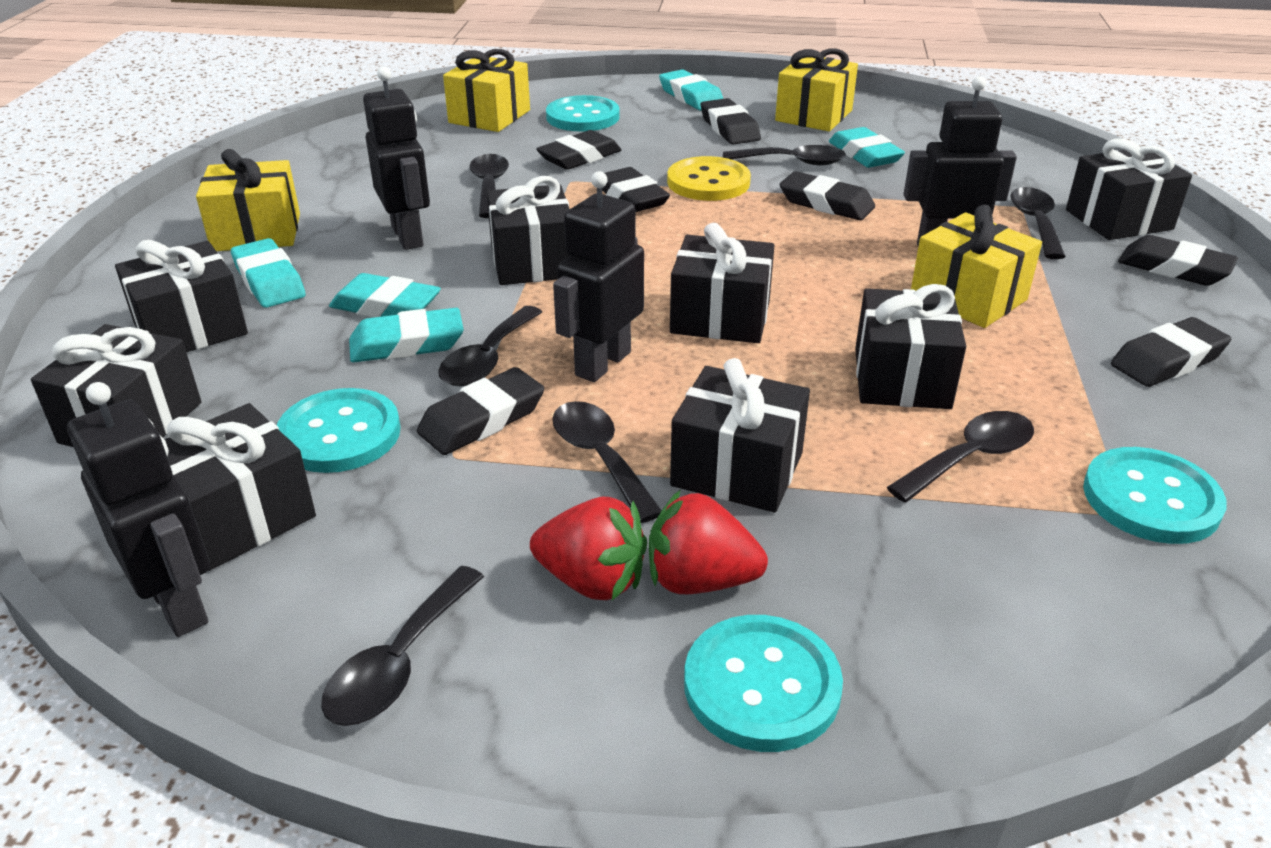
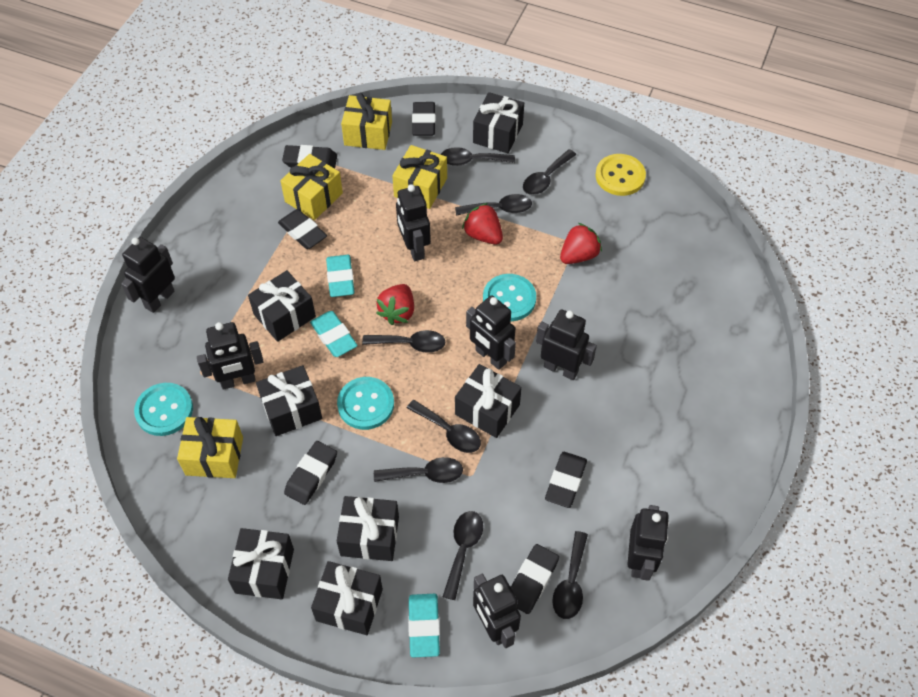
black eraser: [417,367,544,455] [536,130,621,170] [602,167,670,212] [701,98,761,145] [780,171,875,220] [1111,317,1231,387] [1118,235,1238,286] = 7 -> [278,209,327,249] [282,145,337,169] [284,441,337,505] [412,102,436,136] [511,544,559,614] [545,452,587,508] = 6
black gift: [31,324,201,447] [115,240,248,352] [164,403,316,571] [487,176,571,285] [670,223,775,343] [670,358,810,513] [855,284,966,409] [1066,139,1192,240] = 8 -> [228,528,294,599] [248,270,316,342] [256,365,322,436] [311,561,383,635] [337,496,399,561] [455,364,522,438] [473,92,524,153] = 7
black robot: [67,382,210,637] [363,67,430,250] [553,171,644,382] [903,76,1017,247] = 4 -> [121,237,175,313] [197,322,264,390] [396,184,431,261] [466,295,516,370] [473,574,521,648] [536,309,597,380] [627,505,669,581] = 7
black spoon: [321,566,484,726] [438,306,542,386] [469,154,509,218] [552,401,662,523] [723,145,846,165] [887,411,1034,503] [1010,187,1066,259] = 7 -> [362,330,446,353] [374,457,463,483] [407,400,481,453] [441,147,515,166] [443,511,483,600] [455,194,532,216] [523,149,576,195] [552,531,588,619] = 8
red strawberry: [530,497,647,600] [649,490,768,594] = 2 -> [376,284,414,325] [462,203,503,245] [560,223,602,264] = 3
turquoise button: [277,388,401,473] [546,95,620,132] [684,615,843,752] [1083,447,1227,544] = 4 -> [134,383,193,436] [337,377,394,430] [483,274,536,321] = 3
turquoise eraser: [231,238,306,308] [329,273,441,318] [349,308,464,362] [659,69,723,111] [829,127,905,168] = 5 -> [310,311,358,357] [326,255,354,297] [408,594,440,657] = 3

